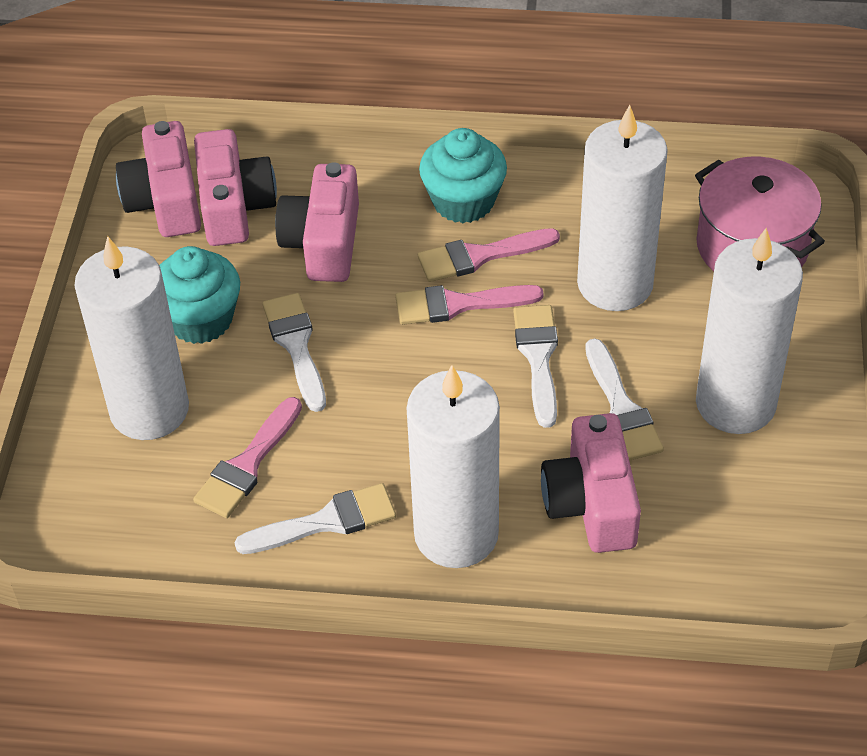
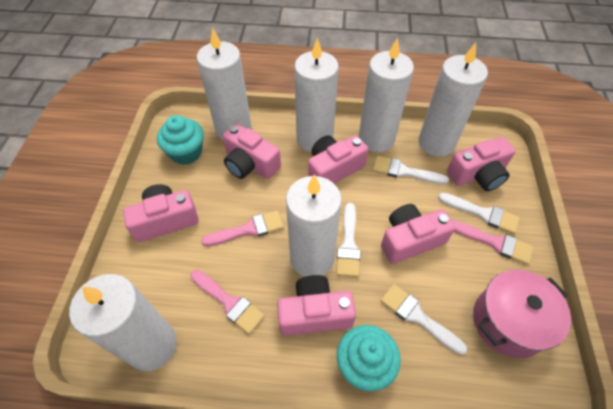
pink camera: [116,121,201,237] [194,129,277,246] [275,162,359,282] [541,413,641,553] = 4 -> [123,184,199,242] [223,123,281,179] [277,275,356,336] [308,135,368,183] [381,204,455,264] [447,137,516,191] = 6
white candle: [74,236,189,440] [407,365,500,568] [577,105,668,311] [696,228,803,434] = 4 -> [69,274,177,371] [197,27,252,140] [286,174,342,277] [295,38,339,152] [358,37,414,152] [418,43,488,157] = 6

